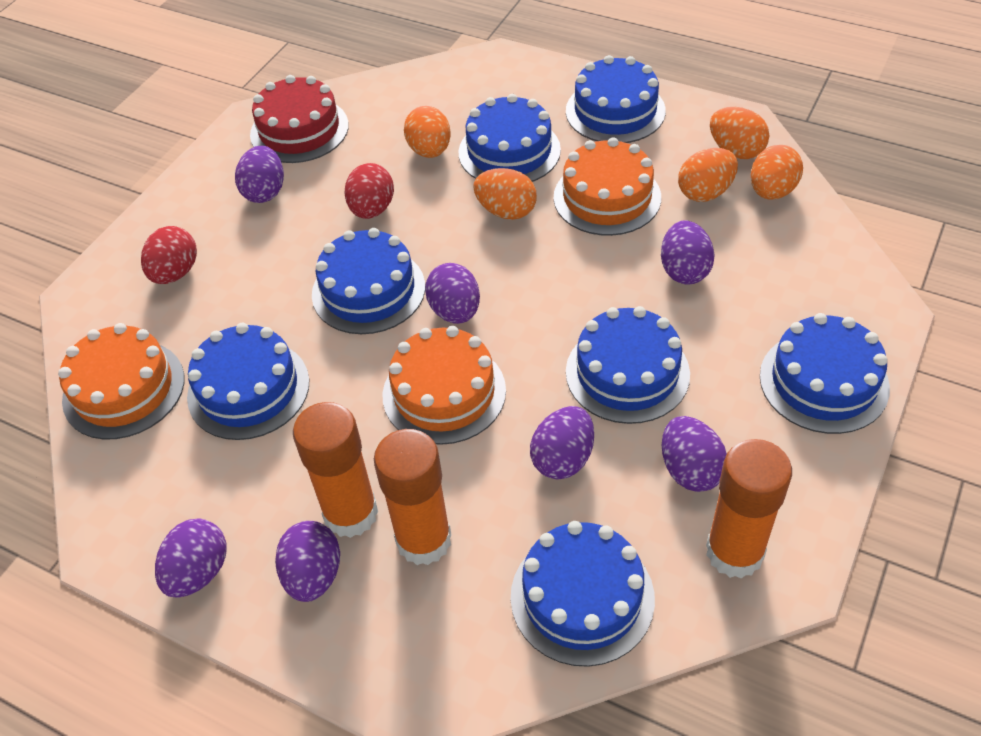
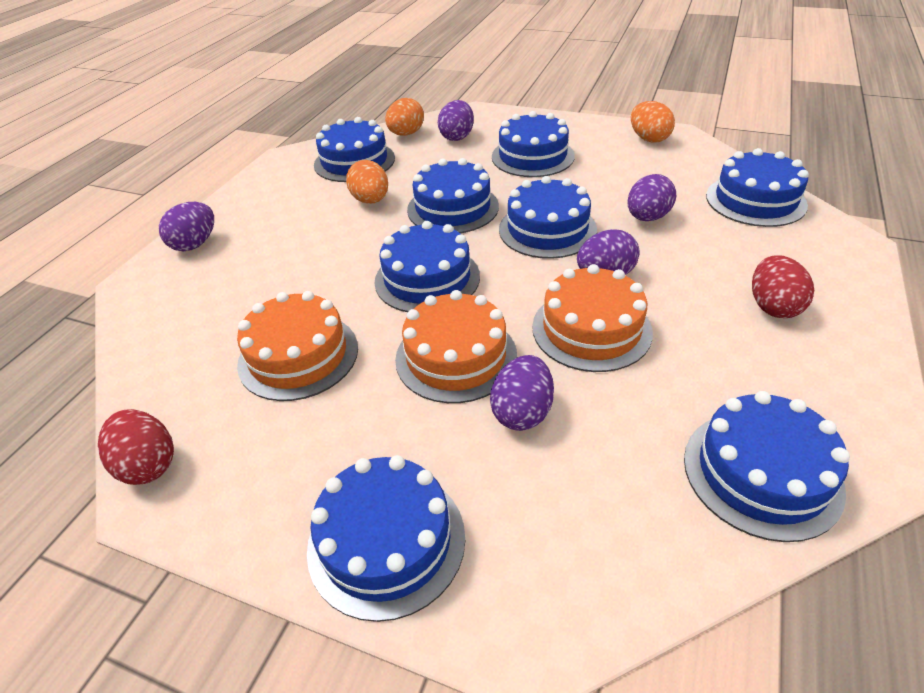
blue cake: [187,323,309,440] [312,228,425,334] [459,94,561,182] [511,521,655,667] [566,55,666,143] [566,306,690,424] [760,313,890,434] = 7 -> [307,455,465,622] [314,117,395,182] [375,221,480,312] [407,158,499,233] [492,111,575,177] [499,176,597,259] [684,391,850,542] [706,148,809,227] = 8
orange egg: [404,106,451,158] [473,168,537,220] [678,148,738,202] [710,107,769,159] [751,145,803,200] = 5 -> [346,160,388,204] [385,98,424,136] [631,101,675,143] = 3
orange glue stick: [293,402,378,538] [374,429,452,565] [706,439,792,579] = 3 -> none = 0
purple egg: [155,519,227,598] [235,145,284,203] [275,521,340,602] [425,263,480,324] [530,406,594,479] [661,220,715,284] [662,416,727,492] = 7 -> [159,202,214,251] [438,100,474,141] [490,355,554,431] [577,229,640,275] [627,174,676,221] = 5
red cake: [250,75,349,163] = 1 -> none = 0

